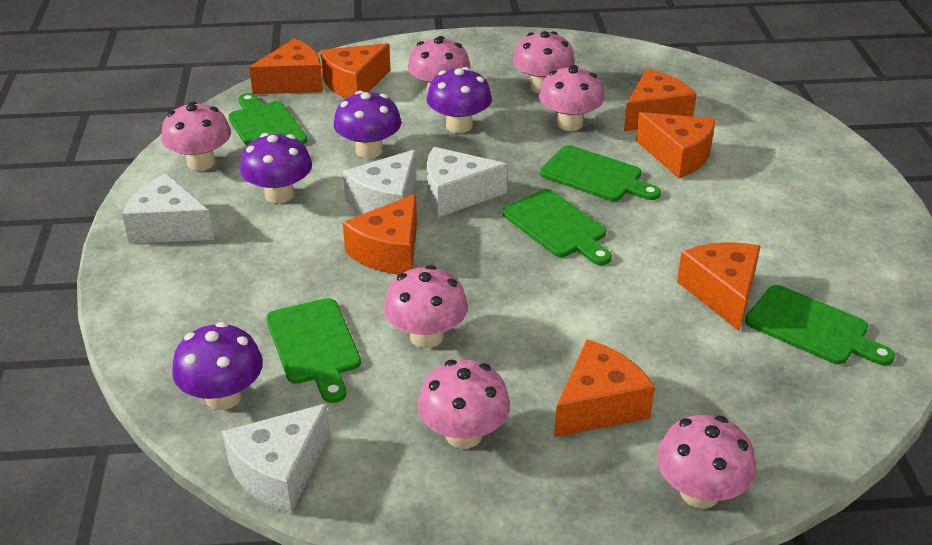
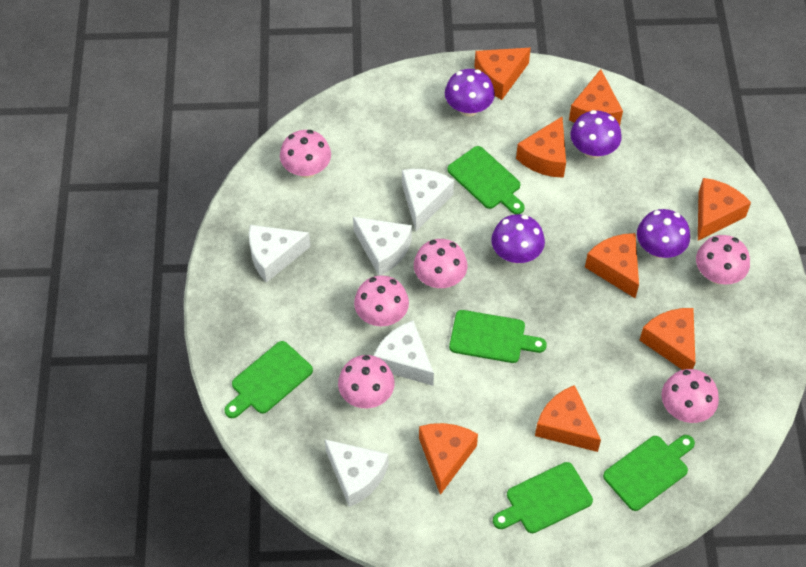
orange cheese: [249,39,323,94] [320,43,390,98] [343,194,417,275] [554,339,655,437] [624,69,697,131] [636,112,716,178] [677,242,761,331] = 7 -> [419,423,478,495] [474,48,531,100] [516,117,566,178] [535,385,601,452] [569,69,623,126] [585,233,639,298] [639,308,695,370] [698,178,751,241] = 8
pink mushroom: [161,101,231,171] [384,265,468,348] [408,36,470,94] [418,360,510,449] [513,31,575,93] [539,65,604,131] [657,415,756,509] = 7 -> [280,130,331,178] [338,355,395,408] [354,275,409,326] [414,239,467,288] [662,369,719,423] [696,235,750,284] = 6
white cheese: [122,173,214,244] [222,403,330,514] [343,149,417,214] [427,147,508,218] = 4 -> [249,225,311,283] [325,439,388,507] [353,217,412,276] [373,320,434,386] [402,169,454,231] = 5

